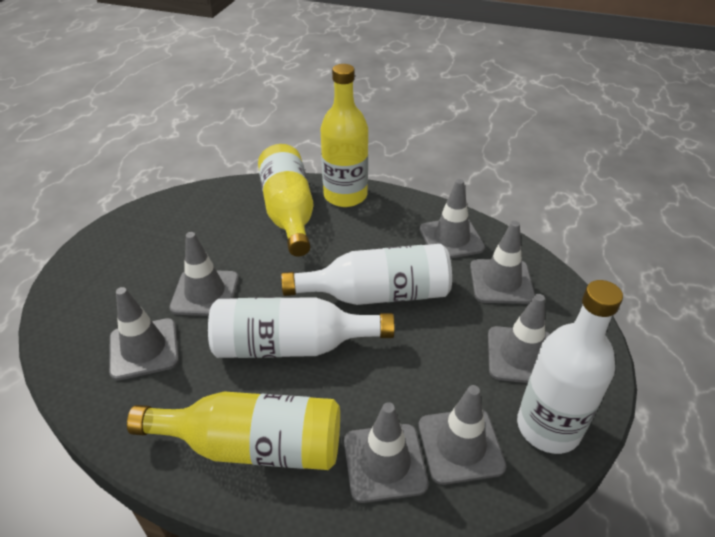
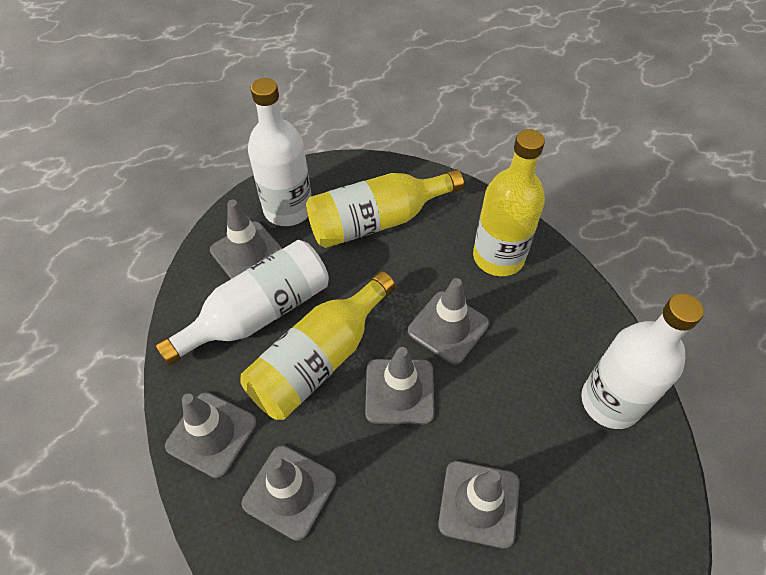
grey traffic cone: [109,287,179,381] [169,232,239,316] [344,402,429,503] [418,385,506,485] [420,179,485,259] [470,221,535,304] [488,294,550,383] = 7 -> [165,392,257,478] [210,199,283,279] [242,445,336,541] [365,347,435,424] [408,278,489,365] [438,461,520,549] = 6

